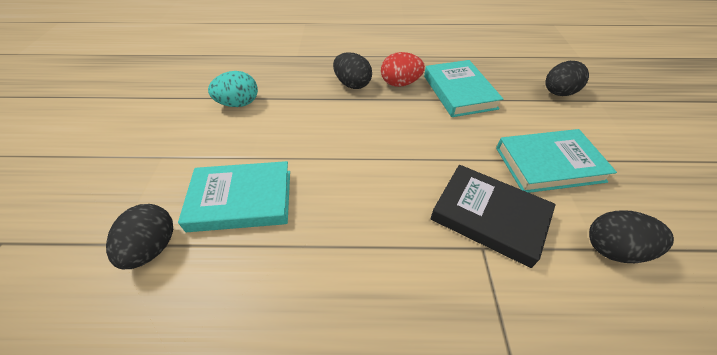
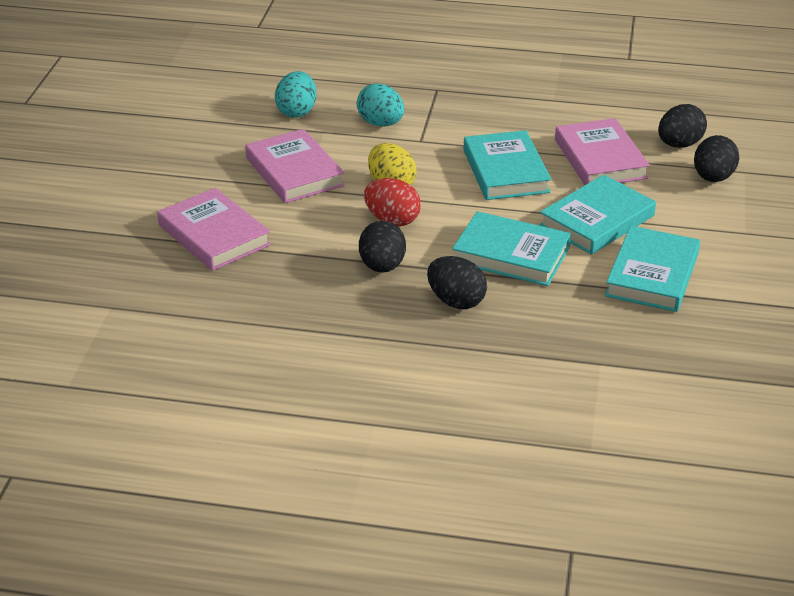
black book: [430,165,556,268] = 1 -> none = 0
pink book: none = 0 -> [157,188,271,271] [245,129,345,203] [555,118,650,185] = 3
turquoise book: [178,161,290,232] [424,60,503,117] [496,129,617,193] = 3 -> [452,211,571,286] [463,130,551,200] [539,175,656,255] [605,226,700,312] = 4
turquoise egg: [208,71,258,107] = 1 -> [275,71,316,118] [357,83,404,127] = 2
yellow egg: none = 0 -> [368,143,417,185] = 1

